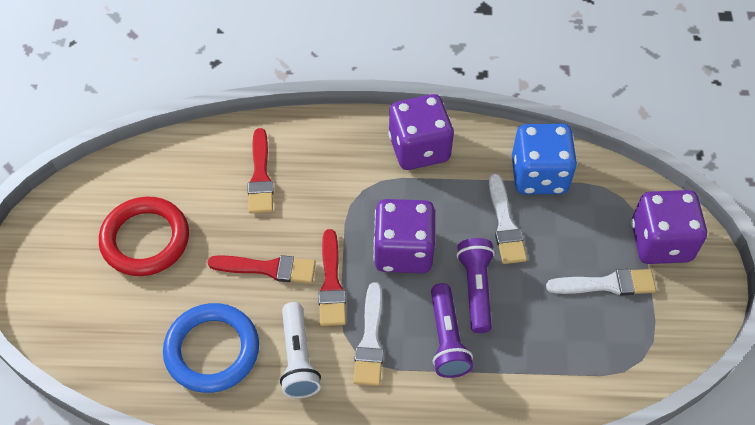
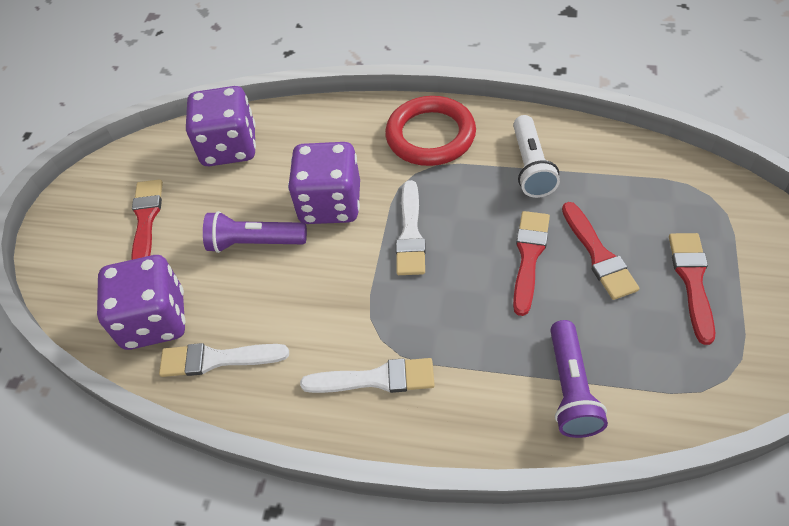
blue dice: [512,124,577,194] = 1 -> none = 0
blue ring: [163,303,259,393] = 1 -> none = 0
red brush: [208,255,316,283] [248,128,273,213] [318,229,346,326] = 3 -> [131,179,163,260] [513,211,550,316] [562,202,640,300] [669,233,715,345] = 4

